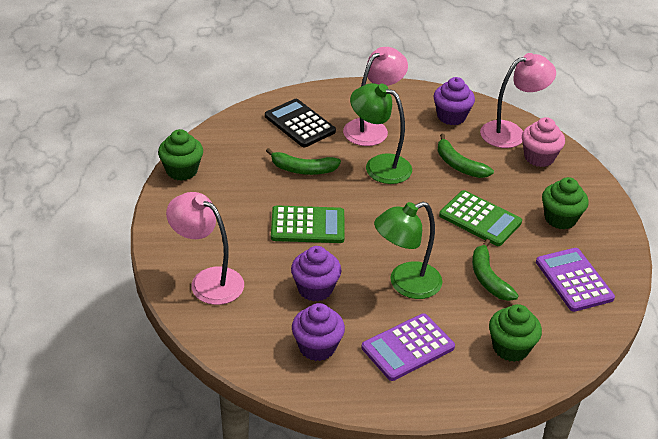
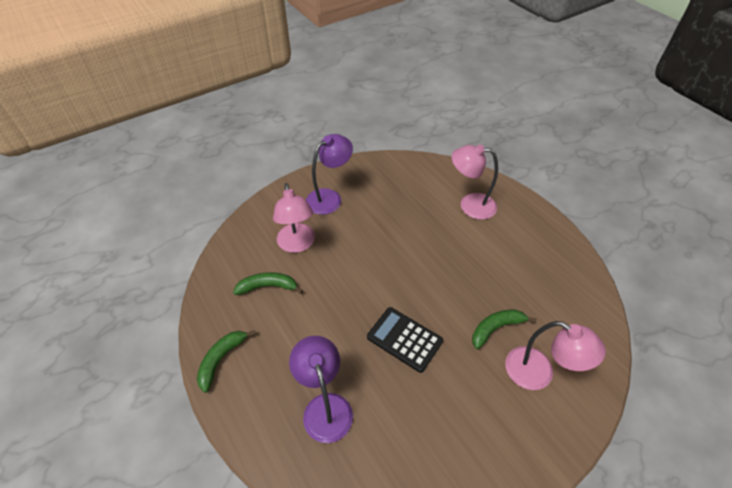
green calculator: [271,206,345,243] [439,190,522,246] = 2 -> none = 0
green cupcake: [158,129,203,181] [489,304,542,362] [542,177,589,230] = 3 -> none = 0
green lamp: [350,83,412,184] [374,202,442,299] = 2 -> none = 0
pink cupcake: [522,117,565,167] = 1 -> none = 0
purple calculator: [361,313,455,381] [536,248,615,312] = 2 -> none = 0
purple cupcake: [291,246,341,301] [292,303,345,361] [434,77,475,125] = 3 -> none = 0
purple lamp: none = 0 -> [289,336,353,443] [306,134,353,215] = 2

